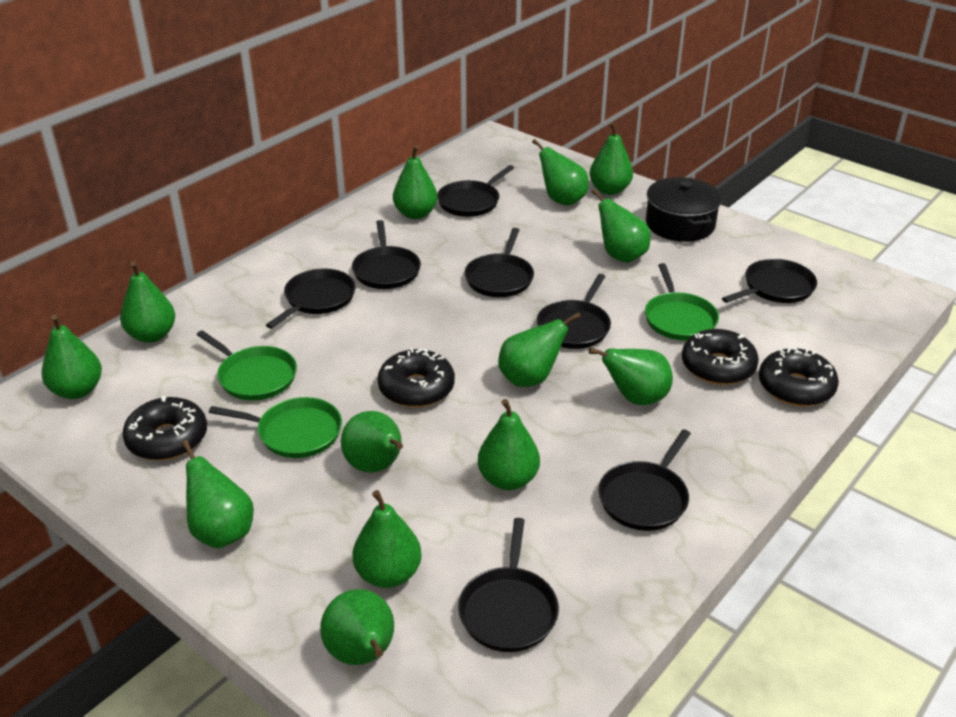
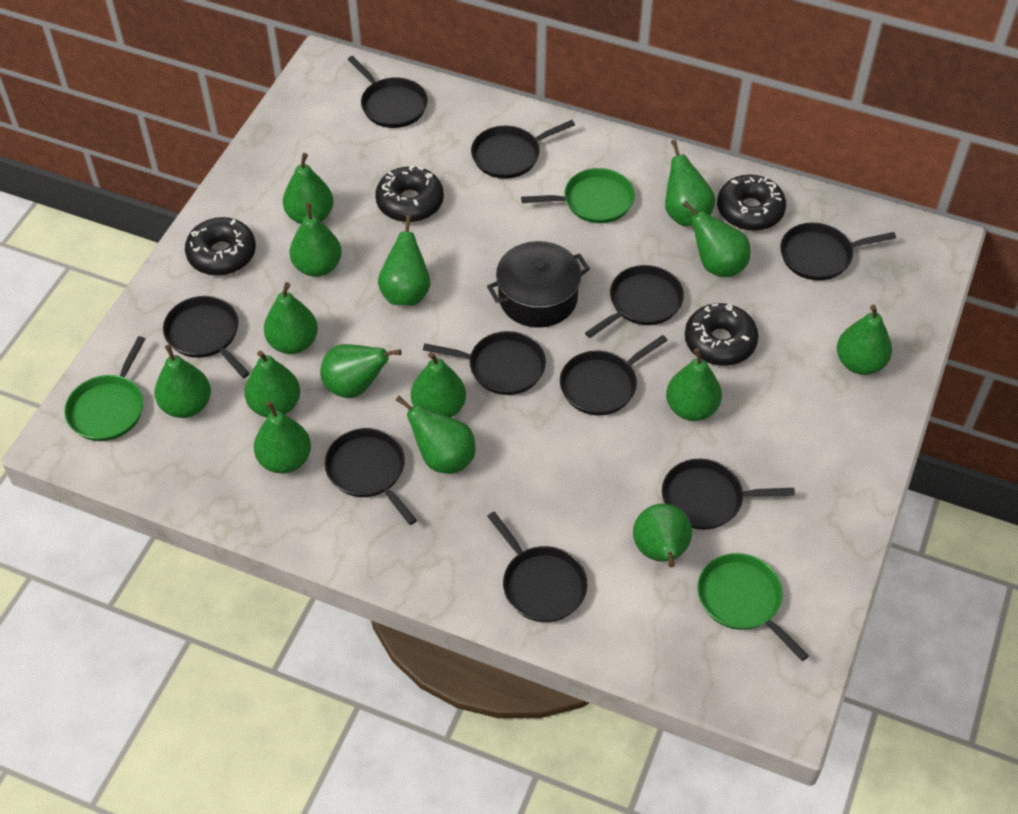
black pan: [266,268,356,329] [352,220,421,289] [437,165,514,217] [458,518,559,652] [465,228,534,297] [537,274,611,349] [598,429,691,531] [722,259,817,303] = 8 -> [163,296,250,378] [325,428,417,525] [348,56,428,128] [423,331,546,395] [471,120,575,179] [487,512,587,622] [560,335,668,415] [585,265,684,338] [662,459,795,530] [780,222,896,281] = 10
green pear: [42,315,102,399] [120,261,175,343] [181,440,254,548] [320,589,394,665] [341,411,403,472] [352,490,422,588] [393,145,438,219] [478,399,540,490] [498,312,581,387] [532,139,589,206] [589,122,633,195] [589,348,673,405] [592,189,651,263] = 13 -> [155,344,211,418] [244,351,300,417] [254,401,311,474] [264,282,318,354] [283,153,333,224] [290,203,341,277] [320,344,402,398] [378,215,430,306] [395,396,476,474] [411,352,466,417] [633,504,692,568] [665,140,715,226] [666,348,722,421] [683,201,750,277] [837,305,892,375] = 15

